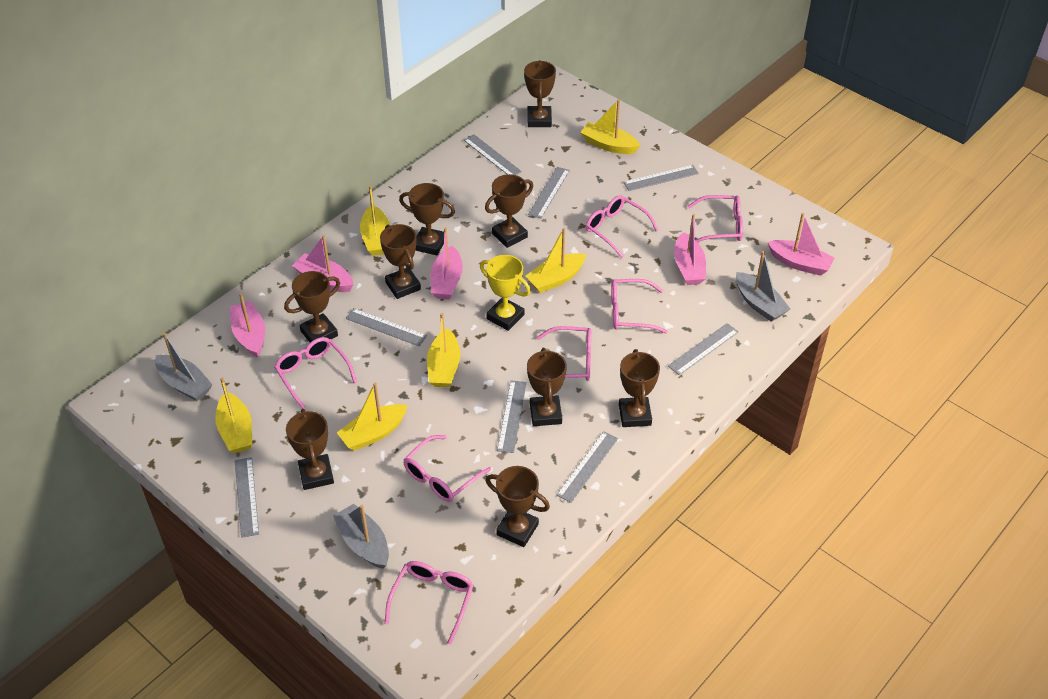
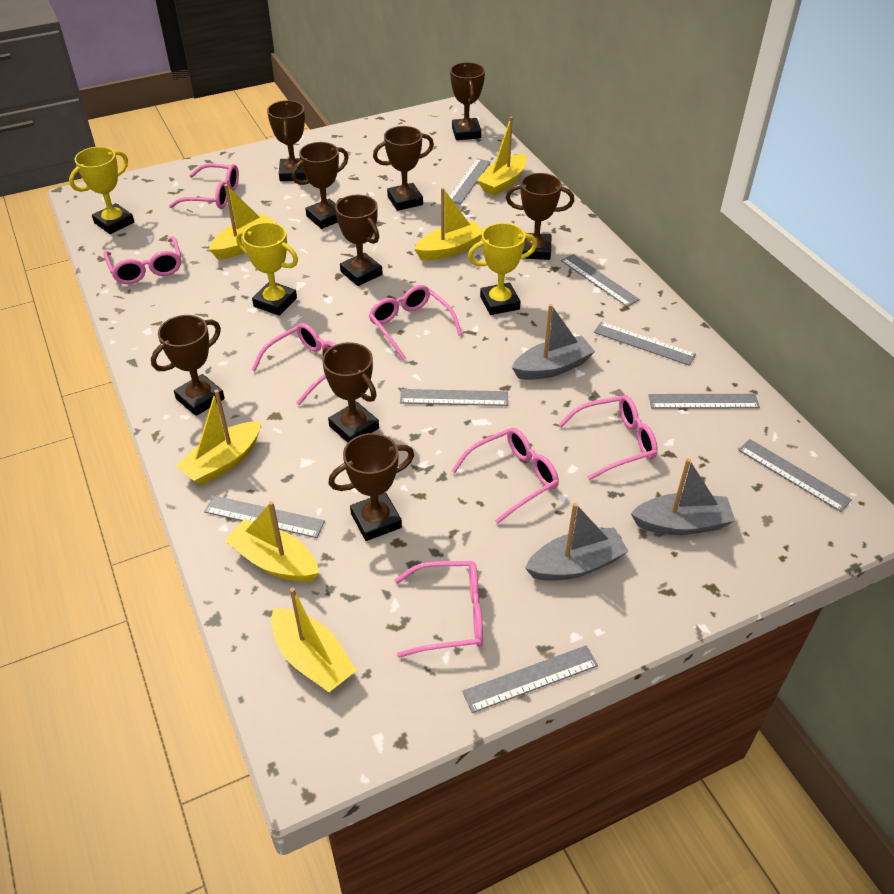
pink boat: [230,293,265,357] [292,235,354,292] [431,227,463,299] [674,214,706,285] [768,213,835,276] = 5 -> none = 0
yellow trophy: [480,255,531,331] = 1 -> [69,147,134,234] [236,222,298,316] [468,223,537,315] = 3

